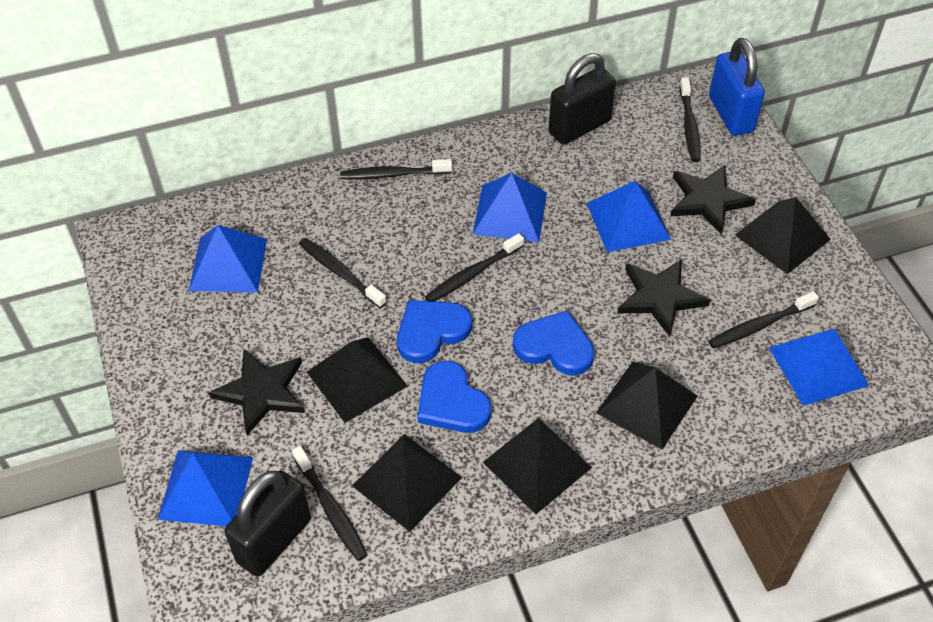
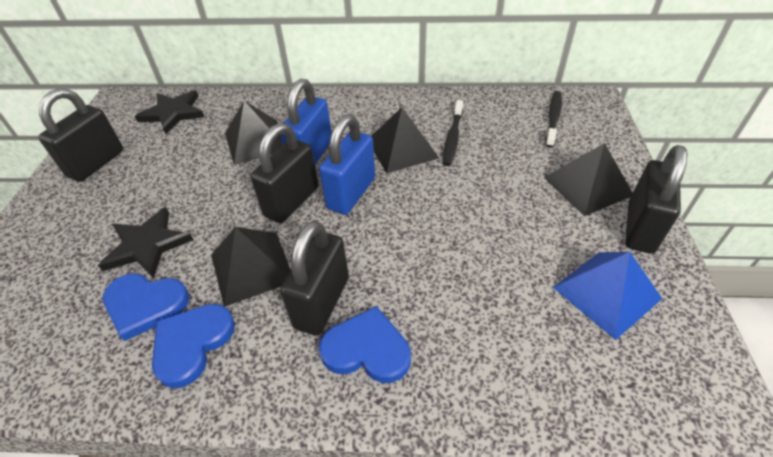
black padlock: [224,471,311,577] [549,53,616,145] = 2 -> [38,88,123,182] [250,123,319,223] [280,221,349,336] [625,145,688,254] = 4
black pyramid: [307,337,408,423] [352,434,462,532] [483,418,592,514] [596,362,698,449] [735,197,831,274] = 5 -> [211,227,291,307] [225,101,283,165] [372,107,439,173] [544,143,633,216] = 4
black star: [209,349,305,435] [617,259,710,337] [670,165,756,235] = 3 -> [98,207,193,279] [135,90,204,134] = 2
black toothbrush: [292,446,367,561] [299,238,387,308] [340,159,452,180] [425,233,524,302] [679,77,701,162] [709,291,819,349] = 6 -> [443,100,463,166] [545,91,562,148] = 2
blue padlock: [709,38,765,136] = 1 -> [280,79,332,165] [319,115,375,215] = 2
blue pyramid: [157,450,253,526] [189,225,267,293] [473,173,547,242] [587,181,671,252] [769,329,869,406] = 5 -> [553,252,662,340] = 1

